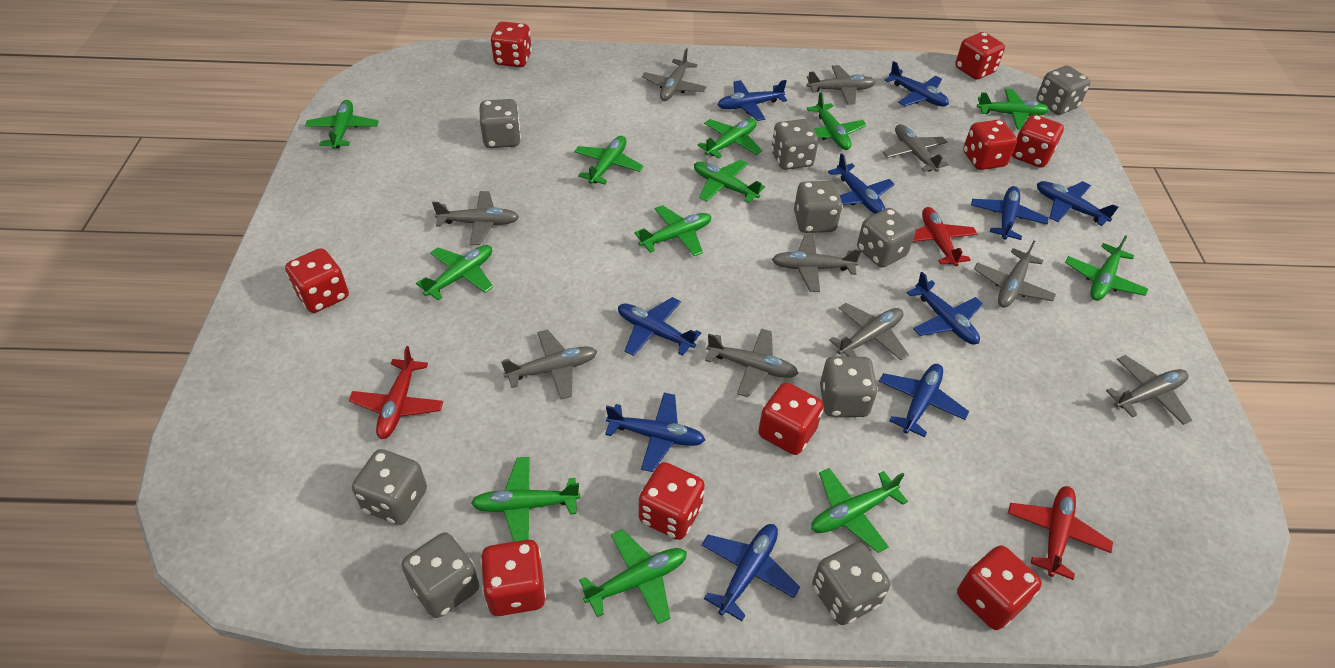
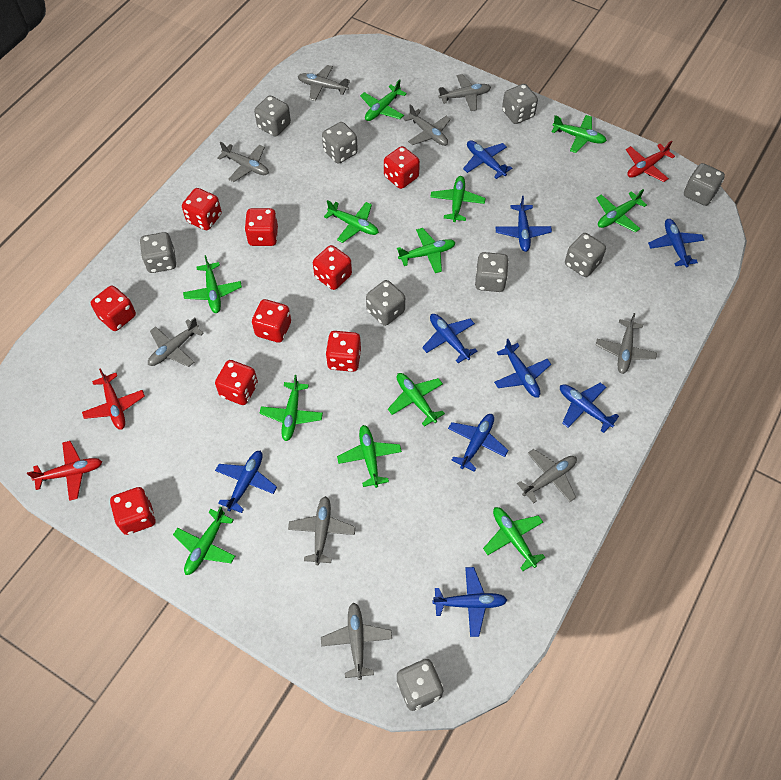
blue plane: [605,393,705,472] [618,297,701,356] [701,524,800,621] [717,80,787,121] [828,153,895,214] [879,364,969,437] [885,61,949,107] [907,272,983,344] [971,186,1049,240] [1037,181,1118,226] = 10 -> [215,450,277,513] [422,314,477,363] [433,567,507,637] [448,414,509,472] [463,140,512,179] [494,339,551,397] [495,196,552,252] [560,383,619,433] [648,219,704,268] = 9
grey plane: [432,191,519,245] [501,329,597,399] [642,48,707,101] [705,329,799,397] [772,234,861,292] [807,65,875,105] [829,303,909,360] [883,124,949,172] [974,240,1056,307] [1106,355,1192,425] = 10 -> [148,318,204,367] [217,142,269,182] [288,496,356,565] [298,65,350,101] [321,602,392,680] [403,104,451,146] [438,74,491,111] [517,449,577,503] [596,313,657,374] = 9

